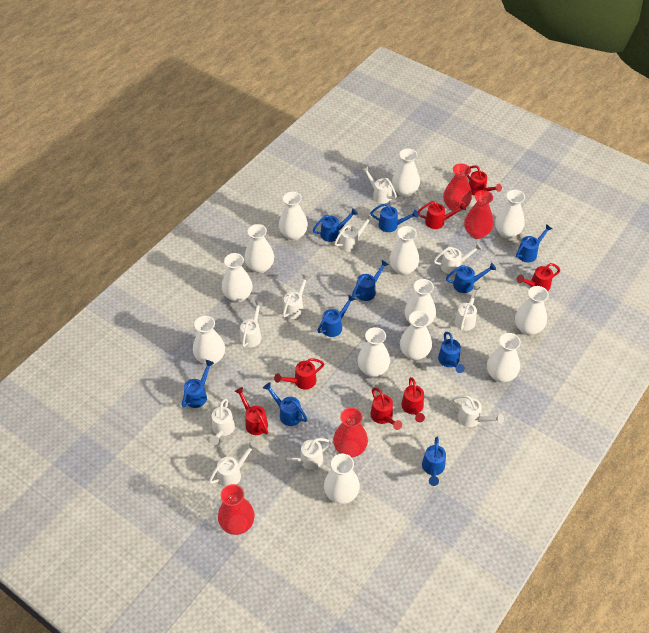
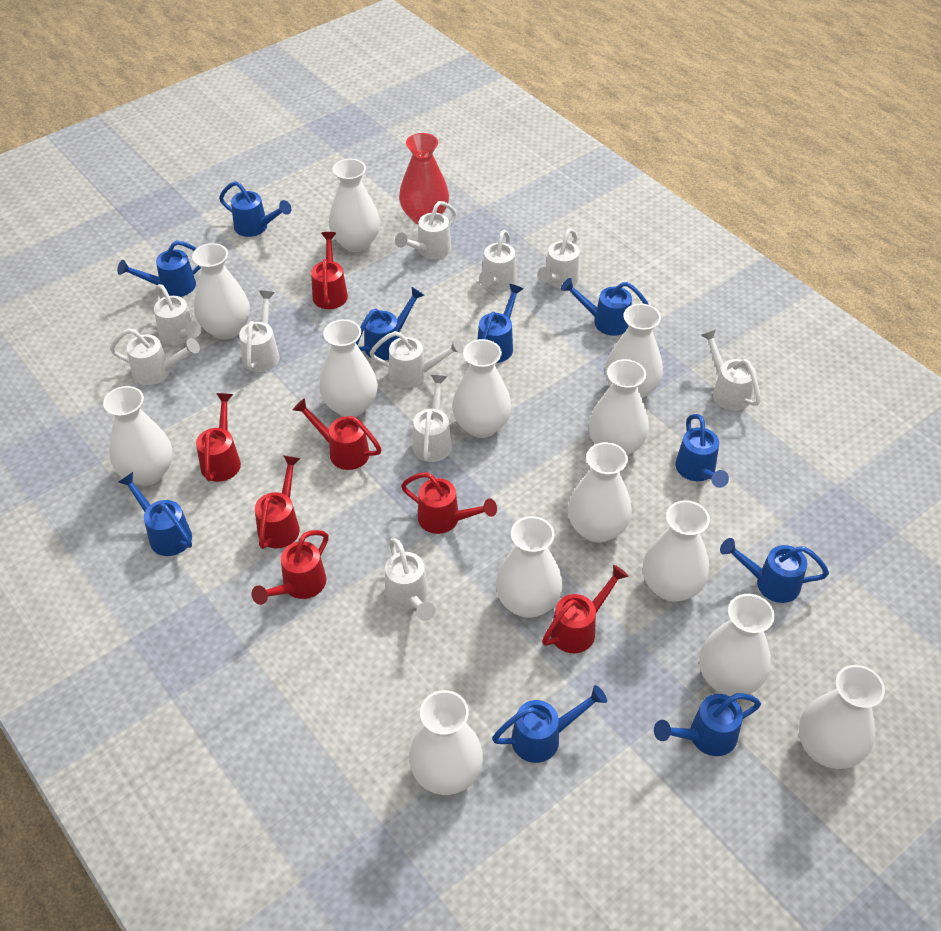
red vase: [218,484,255,535] [333,407,368,457] [443,163,472,212] [464,190,494,239] = 4 -> [399,133,449,224] = 1

